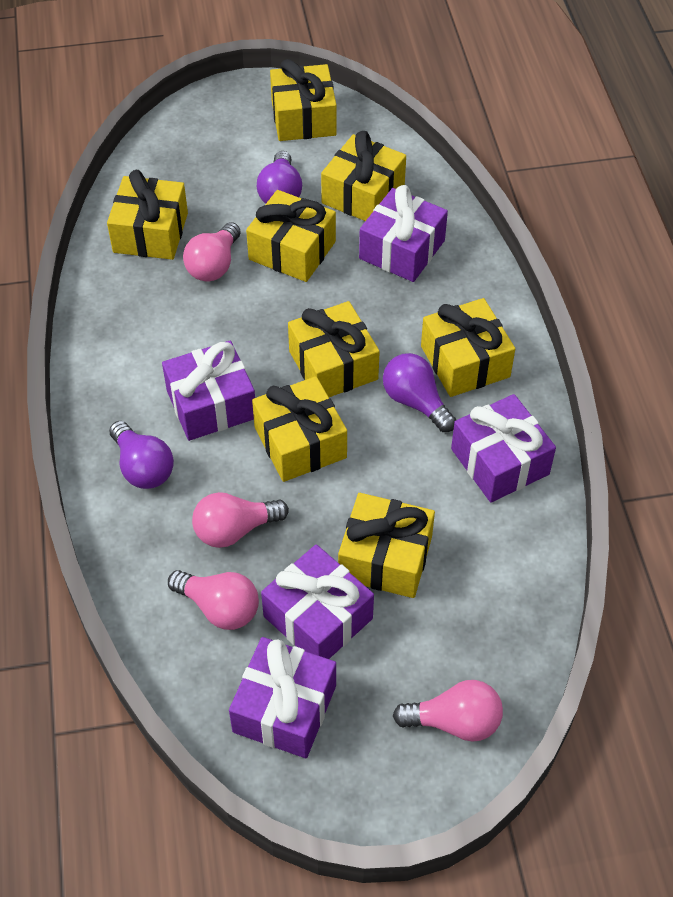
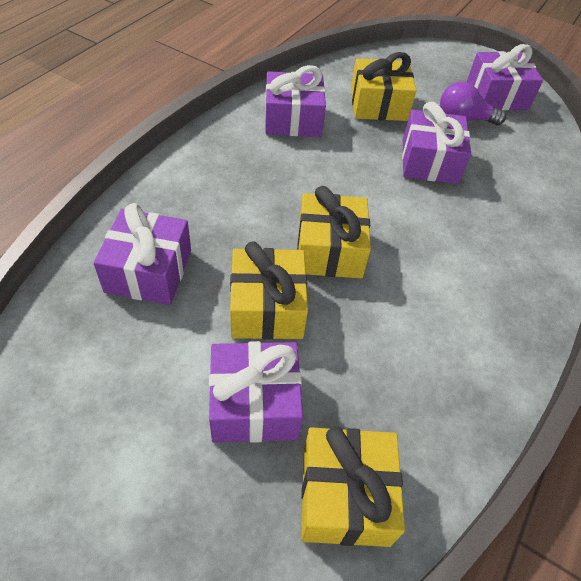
pink light bulb: [168,570,259,630] [183,222,241,281] [192,492,289,548] [393,680,503,742] = 4 -> none = 0
purple light bulb: [109,421,174,489] [257,151,302,204] [383,353,456,432] = 3 -> [440,82,506,125] = 1
yellow gift: [107,170,188,260] [246,190,336,282] [252,376,347,482] [270,59,337,141] [288,301,380,397] [321,131,406,221] [338,493,435,598] [421,298,515,397] = 8 -> [230,241,308,340] [297,186,371,278] [301,426,405,547] [351,52,417,121] = 4

